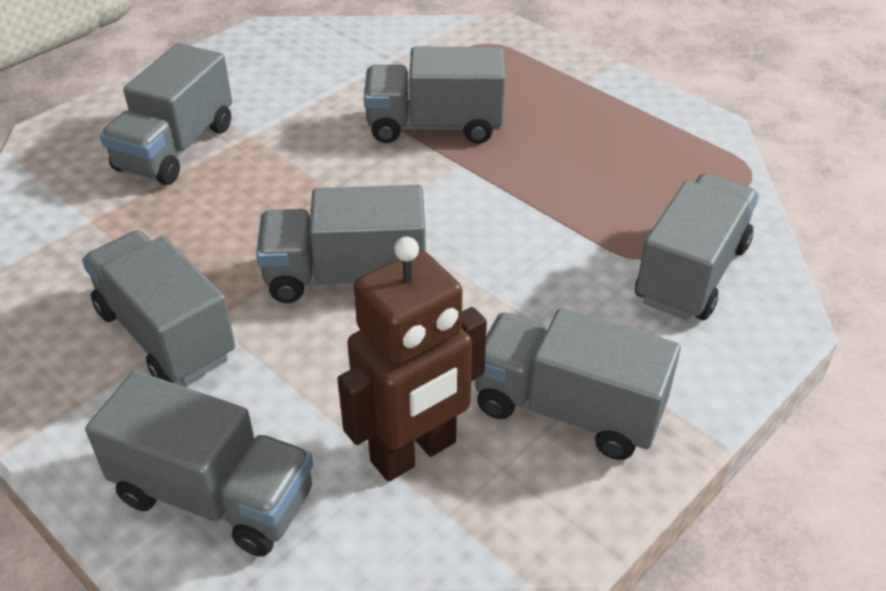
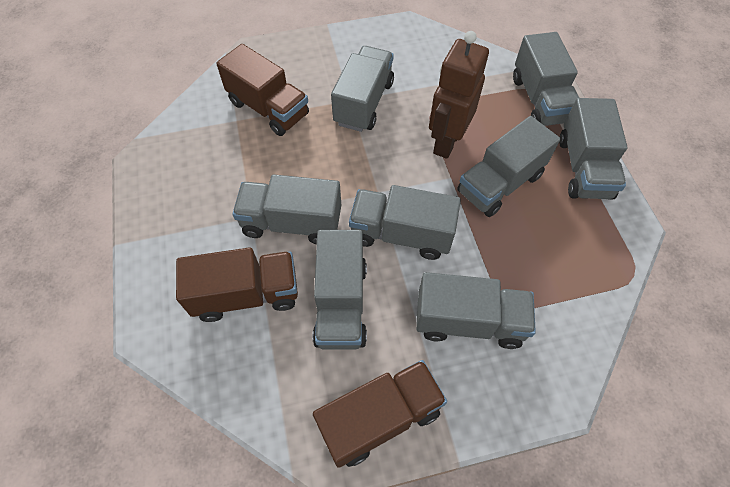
brown truck: none = 0 -> [176,247,298,322] [216,44,309,136] [313,360,447,468] = 3
grey truck: [82,230,235,385] [85,371,313,557] [100,43,232,185] [256,185,426,303] [364,47,505,144] [475,308,681,460] [635,174,759,320] = 7 -> [233,174,341,244] [313,230,367,350] [331,46,394,132] [349,185,461,260] [416,272,536,349] [457,116,560,217] [513,32,579,126] [559,98,628,200] = 8

